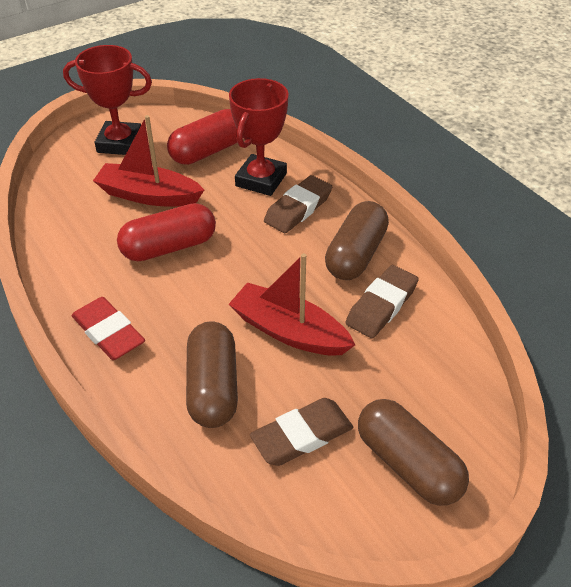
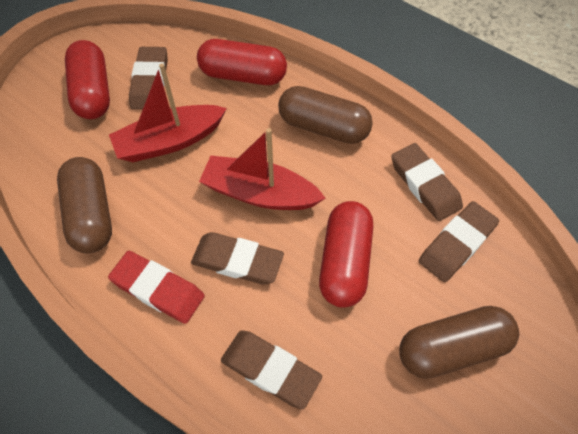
brown eraser: [250,398,353,466] [264,175,332,233] [345,265,419,339] = 3 -> [129,47,168,110] [191,232,284,285] [221,330,322,409] [391,143,463,221] [419,201,499,282] = 5
red capsule: [117,203,216,261] [167,109,237,165] = 2 -> [65,40,110,119] [197,39,287,85] [319,201,373,308] = 3
red trophy: [63,45,152,155] [229,78,289,196] = 2 -> none = 0

